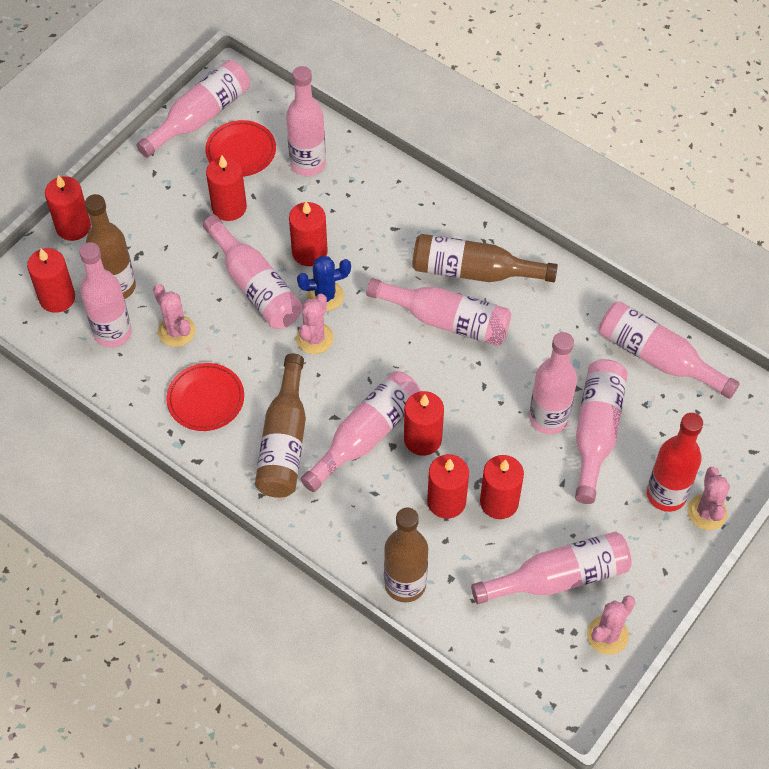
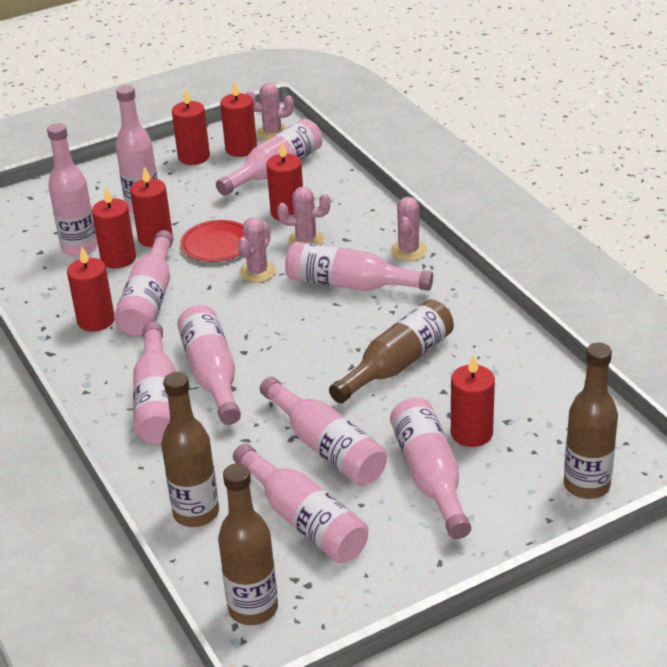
blue cactus: [297,256,351,311] = 1 -> none = 0
red bottle: [647,413,703,512] = 1 -> none = 0
red plate: [166,363,244,431] [205,120,276,177] = 2 -> [180,220,243,262] = 1

